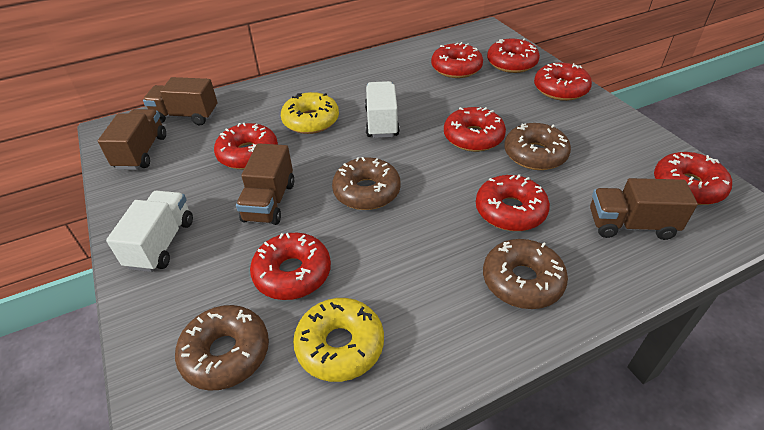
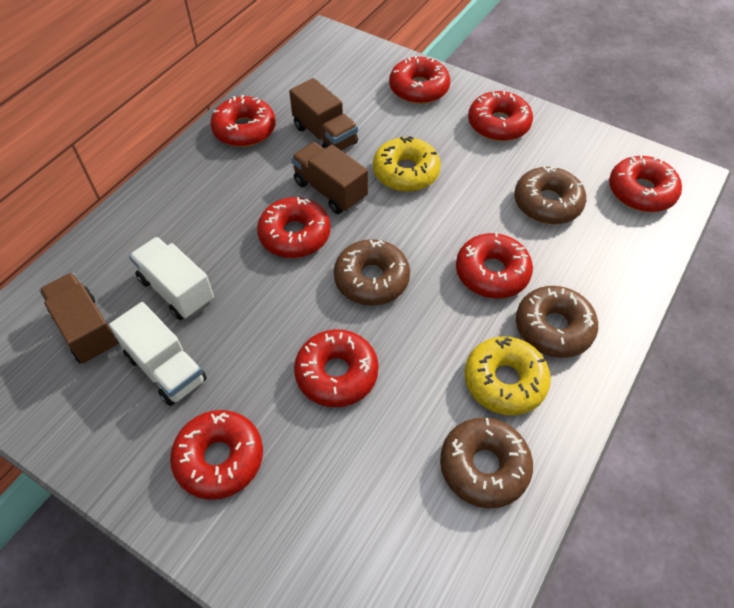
brown truck: [98,109,166,170] [143,77,218,126] [236,143,294,225] [590,178,698,240] = 4 -> [39,273,119,364] [289,78,358,151] [291,142,368,214] = 3

